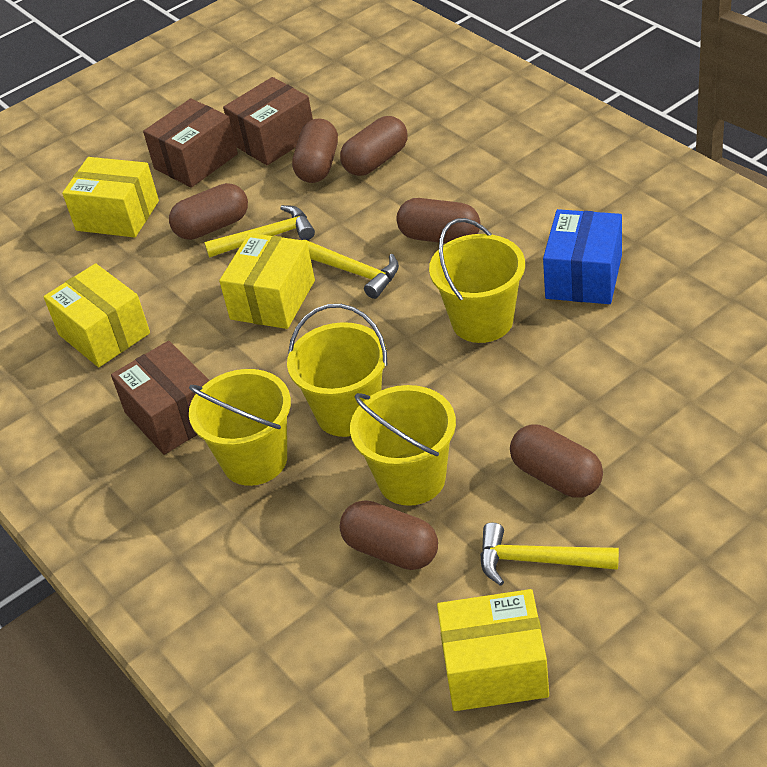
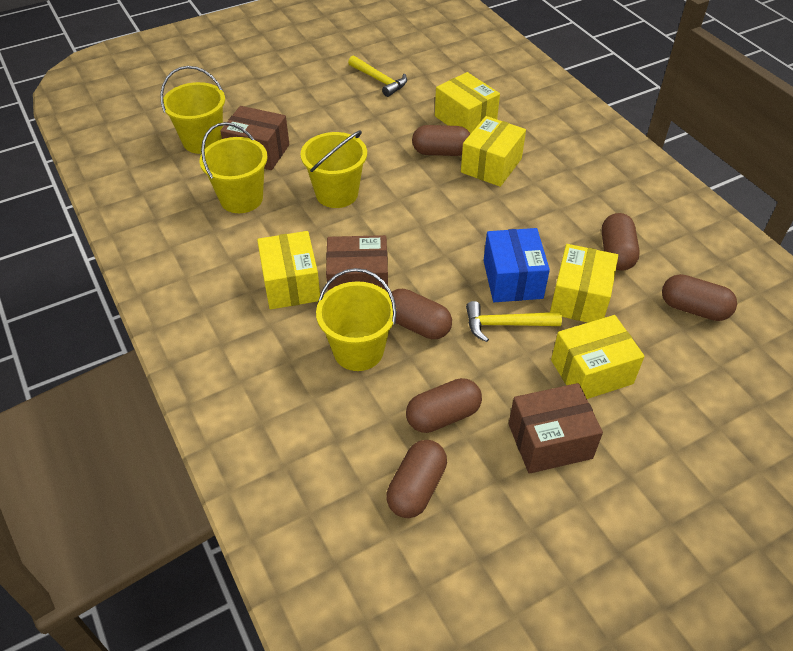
yellow box: [44,263,150,367] [62,157,159,238] [219,233,315,329] [437,589,549,711] = 4 -> [257,231,320,309] [435,72,500,134] [461,116,526,187] [550,244,618,323] [551,315,645,399] = 5
yellow hammer: [204,205,315,258] [303,240,399,299] [480,523,619,586] = 3 -> [348,56,407,97] [466,301,562,342] = 2

